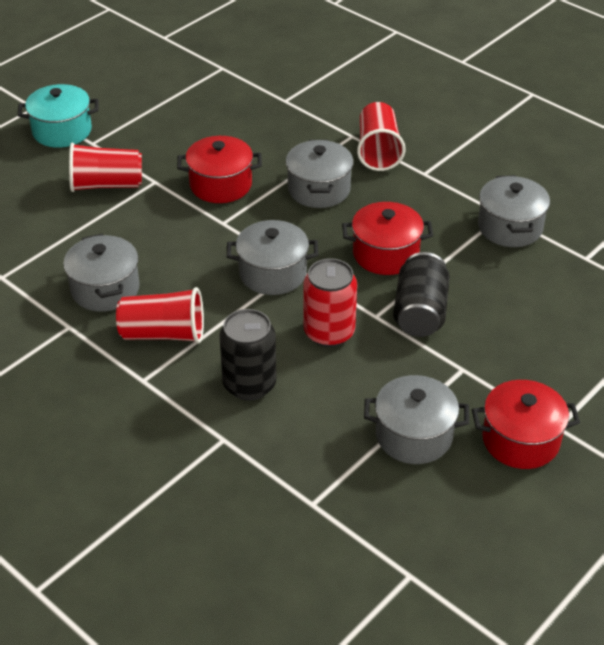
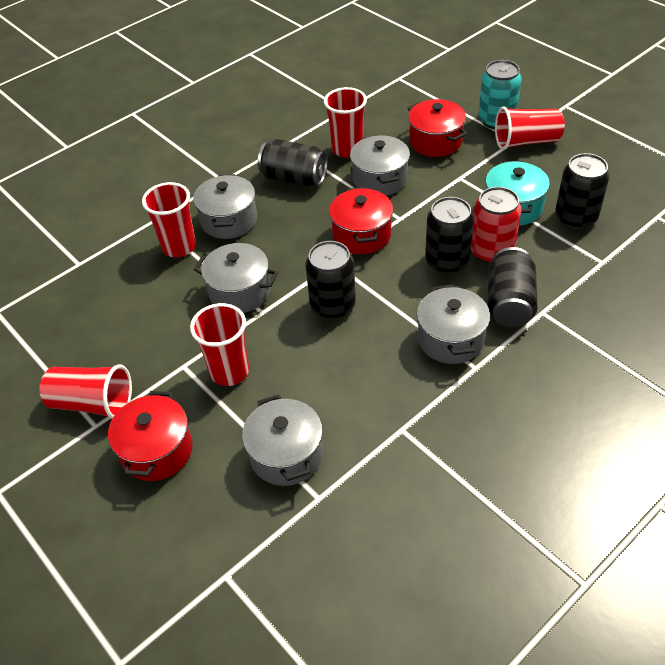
black can: [219,309,277,400] [393,252,450,337] = 2 -> [258,138,328,187] [306,241,356,320] [425,197,474,274] [488,247,538,327] [555,153,609,229] = 5
red cup: [69,142,142,192] [116,287,204,344] [357,102,406,171] = 3 -> [39,365,132,419] [142,182,196,257] [190,303,249,386] [324,87,367,158] [495,106,565,150] = 5
turquoise can: none = 0 -> [478,60,522,129] = 1

